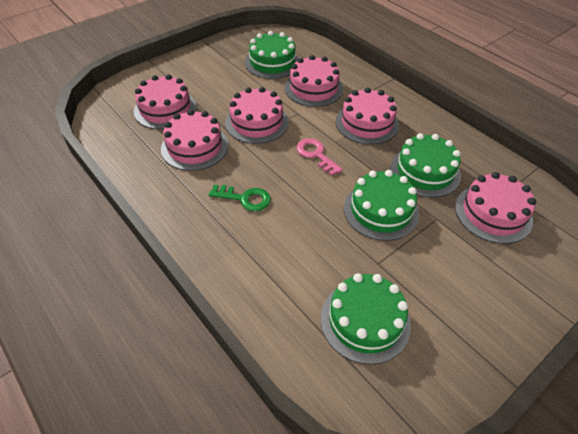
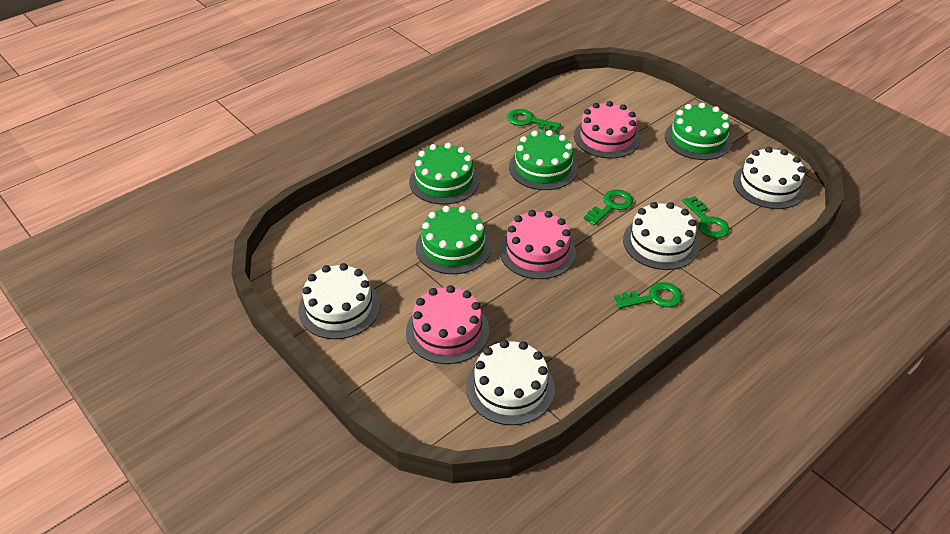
green key: [209,185,271,211] = 1 -> [507,109,561,132] [583,189,633,225] [614,282,682,309] [682,196,729,238] = 4
pink cake: [134,74,197,129] [161,110,229,171] [225,87,289,144] [285,55,343,107] [336,87,399,145] [455,172,536,244] = 6 -> [406,285,489,364] [499,210,576,279] [574,101,641,158] = 3
pink key: [297,138,343,176] = 1 -> none = 0
white cake: none = 0 -> [298,263,380,339] [466,340,555,425] [623,202,700,270] [733,147,806,209] = 4

